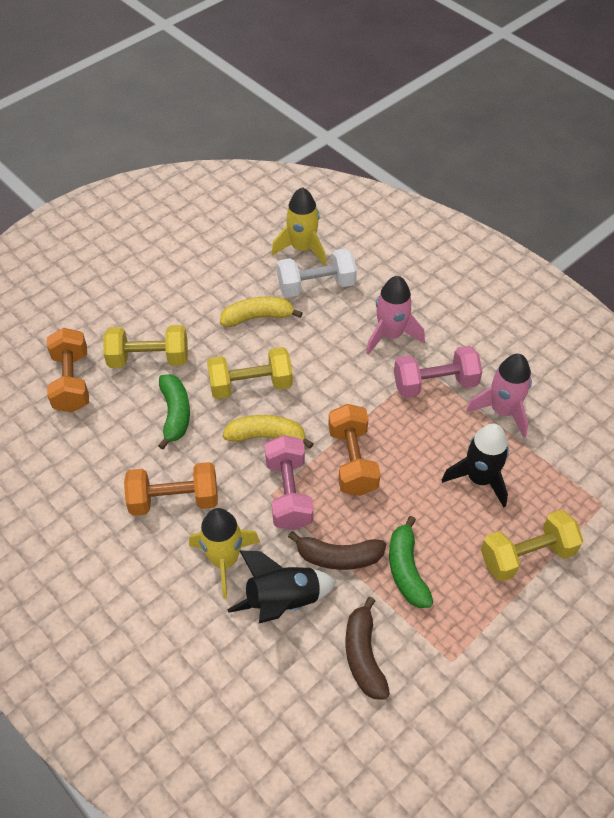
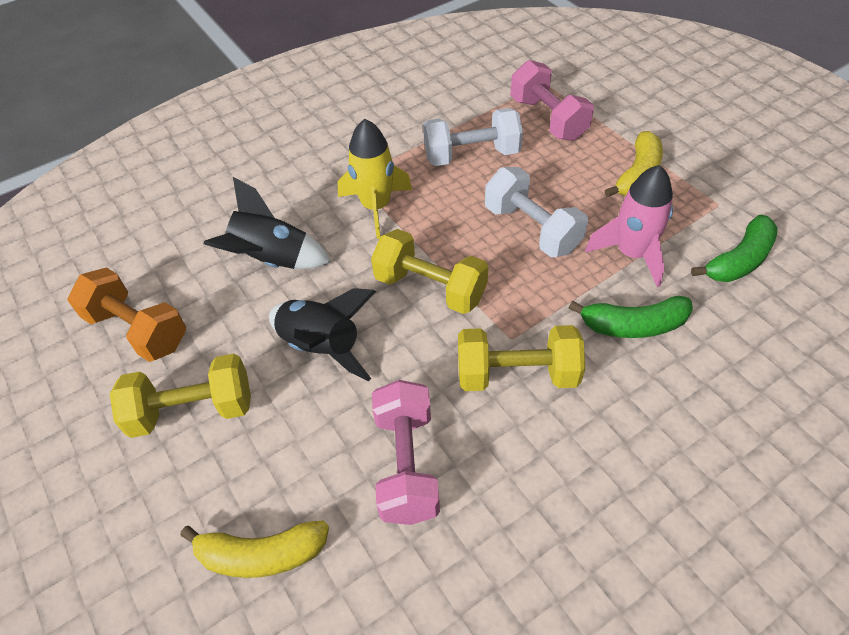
brown banana: [288,531,387,570] [345,597,390,699] = 2 -> none = 0
orange dumbbell: [47,328,89,412] [124,462,218,516] [328,404,381,496] = 3 -> [67,268,186,362] = 1
pink rocket: [366,276,425,354] [466,354,532,438] = 2 -> [585,165,673,287] = 1
white dumbbell: [277,248,357,297] = 1 -> [423,108,523,166] [485,167,588,257] = 2
yellow rocket: [189,508,260,599] [271,187,326,266] = 2 -> [338,119,412,239] = 1

